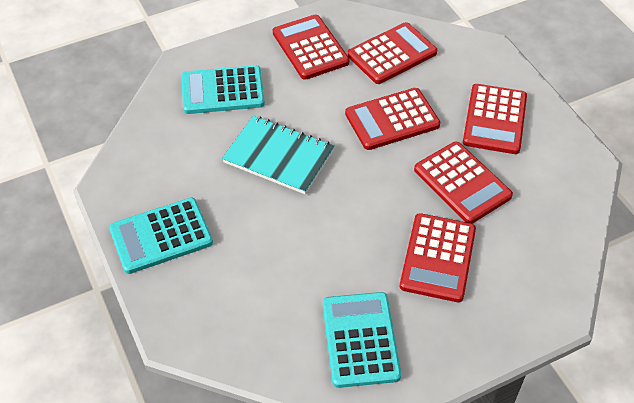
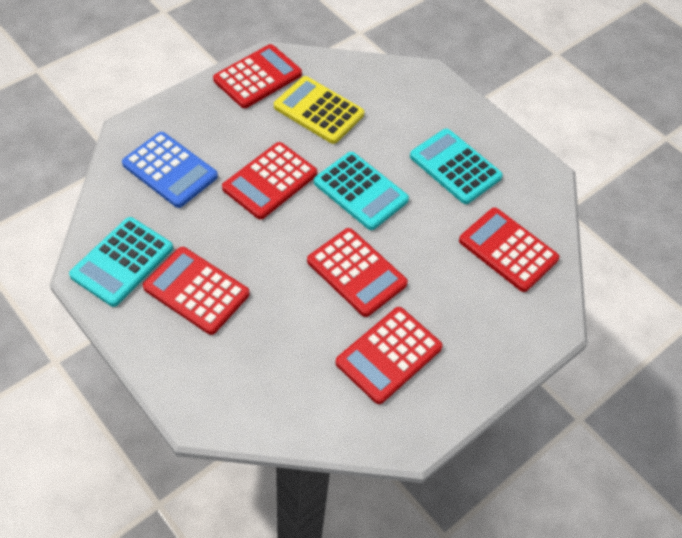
blue calculator: none = 0 -> [122,132,218,208] = 1
turquoise notebook: [222,115,335,194] = 1 -> none = 0
yellow calculator: none = 0 -> [274,76,364,144] = 1

